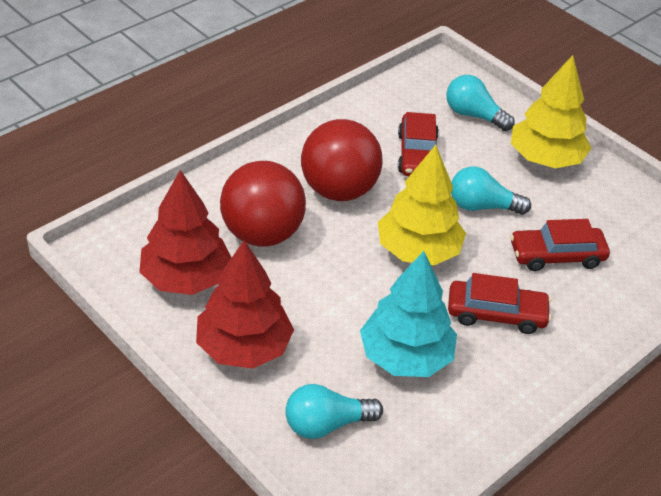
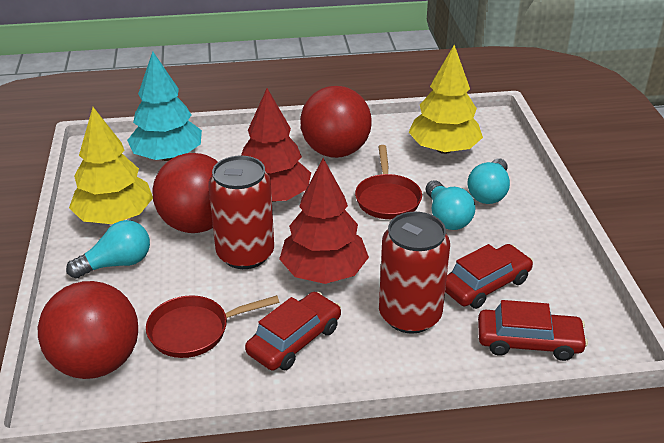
red ball: [220,161,306,247] [301,119,383,201] = 2 -> [38,281,138,379] [153,153,218,233] [300,86,372,158] = 3
red can: none = 0 -> [208,155,274,269] [379,212,450,334] = 2
red pan: none = 0 -> [146,295,279,358] [355,145,422,219] = 2

